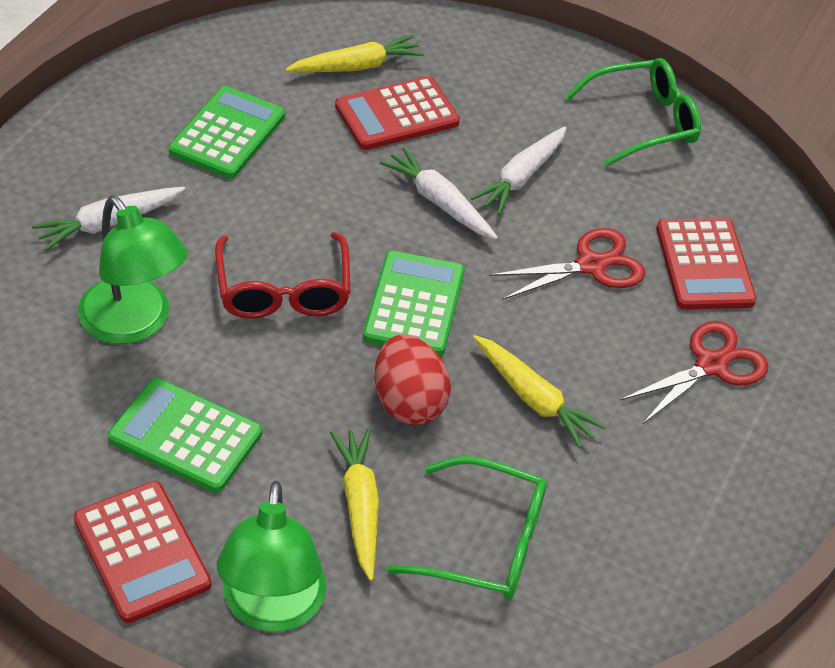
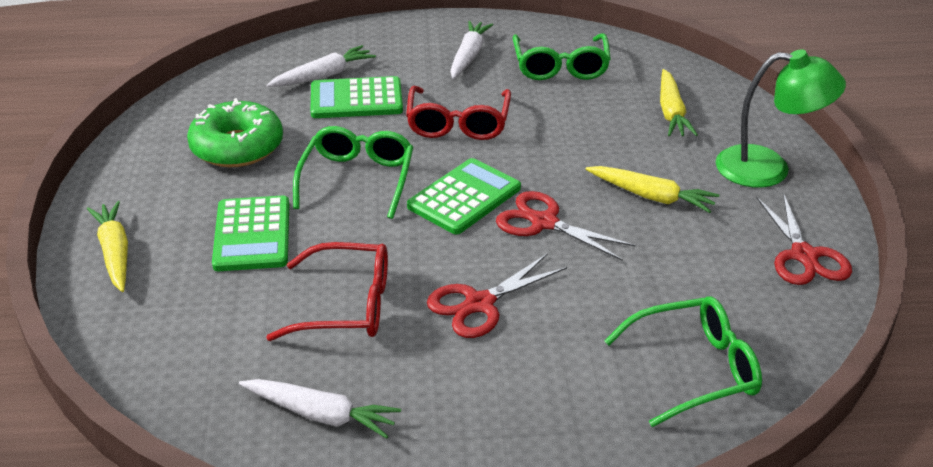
green donut: none = 0 -> [187,98,283,167] = 1
green glasses: [387,456,547,600] [565,58,701,166] = 2 -> [293,126,413,219] [513,33,611,80] [605,297,762,427] = 3
green lamp: [78,195,188,344] [217,481,326,632] = 2 -> [716,49,846,188] = 1
red calculator: [74,481,211,623] [335,76,460,150] [656,218,756,310] = 3 -> none = 0
red egg: [375,334,451,425] = 1 -> none = 0
red glasses: [215,232,350,319] = 1 -> [266,242,388,341] [406,86,511,140] = 2
red scissors: [490,228,645,300] [620,321,768,425] = 2 -> [427,254,567,338] [496,191,636,261] [756,193,852,285] = 3

